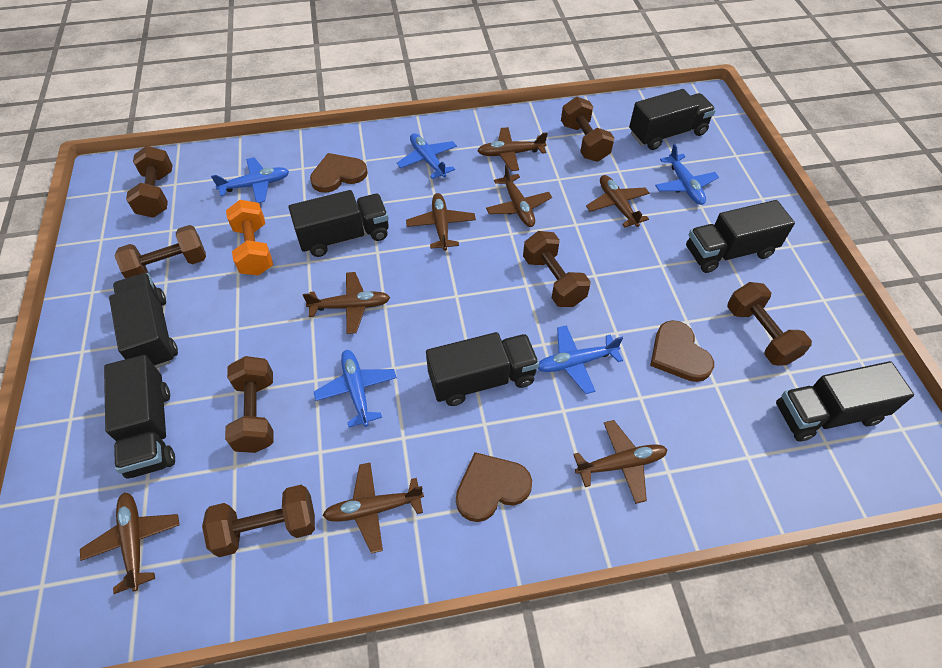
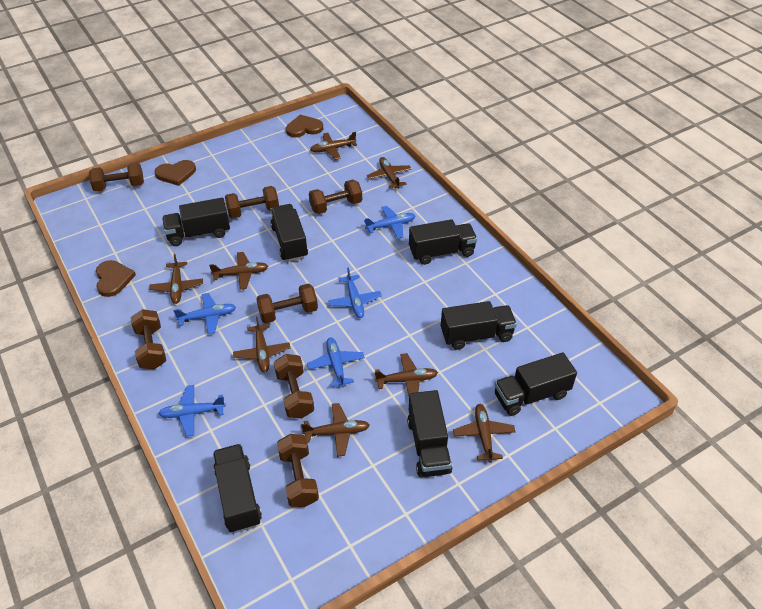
orange dumbbell: [226,200,273,276] = 1 -> none = 0

